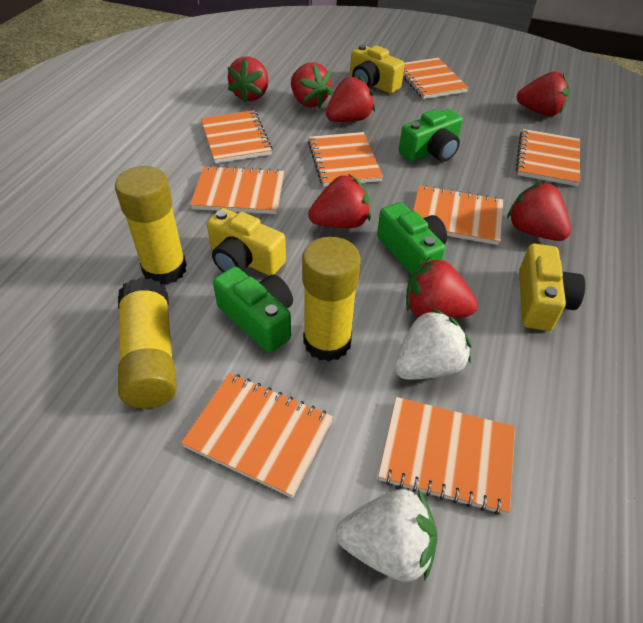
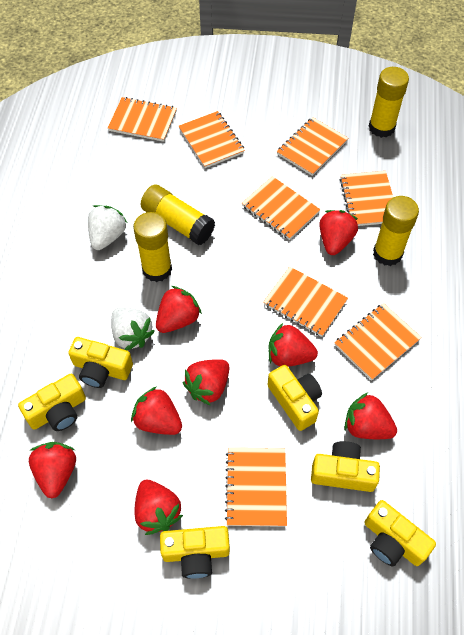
green camera: [213,266,293,353] [377,202,447,275] [399,109,463,162] = 3 -> none = 0
red strawberry: [227,56,269,103] [291,62,333,108] [308,174,371,228] [326,76,375,122] [406,256,478,318] [507,182,571,241] [517,71,570,116] = 7 -> [29,442,76,498] [131,386,182,435] [134,480,183,535] [156,286,202,333] [183,359,230,406] [269,323,318,367] [320,210,358,255] [345,393,397,439] = 8
yellow camera: [207,208,286,276] [350,44,405,94] [519,244,585,331] = 3 -> [18,374,86,431] [68,337,133,388] [160,526,230,579] [268,365,322,431] [311,441,380,492] [364,500,436,566] = 6
yellow glue stick: [115,166,187,285] [118,278,177,408] [302,237,361,361] = 3 -> [133,212,172,282] [141,184,215,245] [369,67,409,138] [373,196,419,266] = 4

